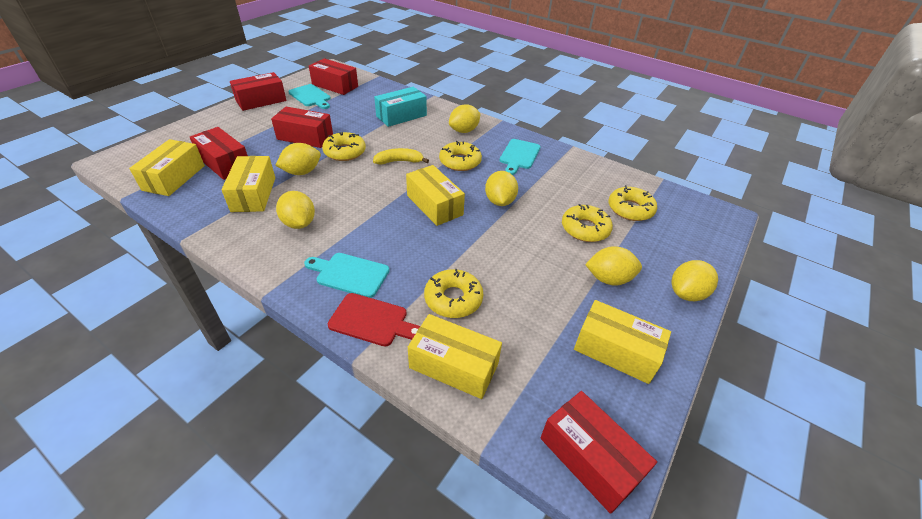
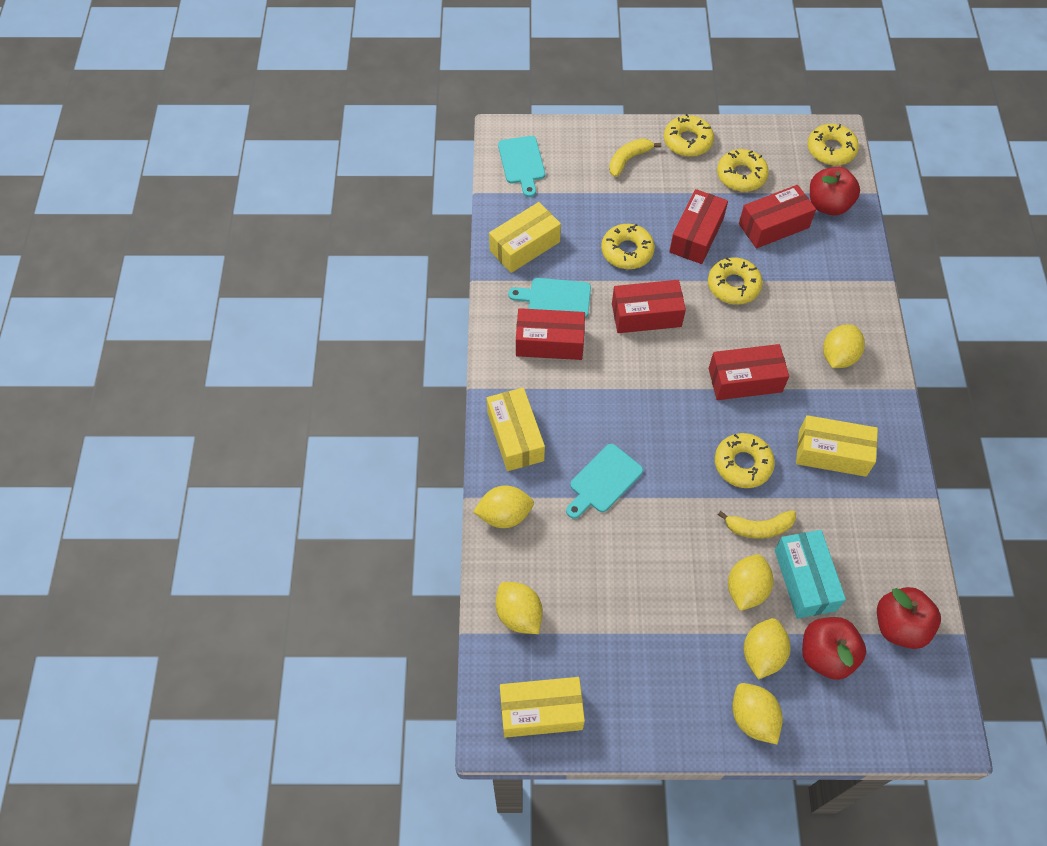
red apple: none = 0 -> [802,617,866,680] [810,167,860,216] [877,587,941,649] = 3
red cutting board: [328,293,421,347] = 1 -> none = 0
yellow banana: [373,148,429,164] = 1 -> [609,138,661,177] [718,510,796,539] = 2
yellow box: [129,139,205,196] [221,156,275,212] [406,165,465,226] [408,314,502,399] [574,300,671,384] = 5 -> [487,387,545,471] [489,202,561,273] [500,677,585,738] [796,415,878,477] = 4
yellow donut: [322,132,366,161] [424,269,483,318] [439,141,482,171] [562,204,613,242] [608,185,657,221] = 5 -> [601,224,655,269] [664,114,714,157] [708,257,763,305] [715,433,775,488] [717,149,769,192] [807,124,859,165] = 6

